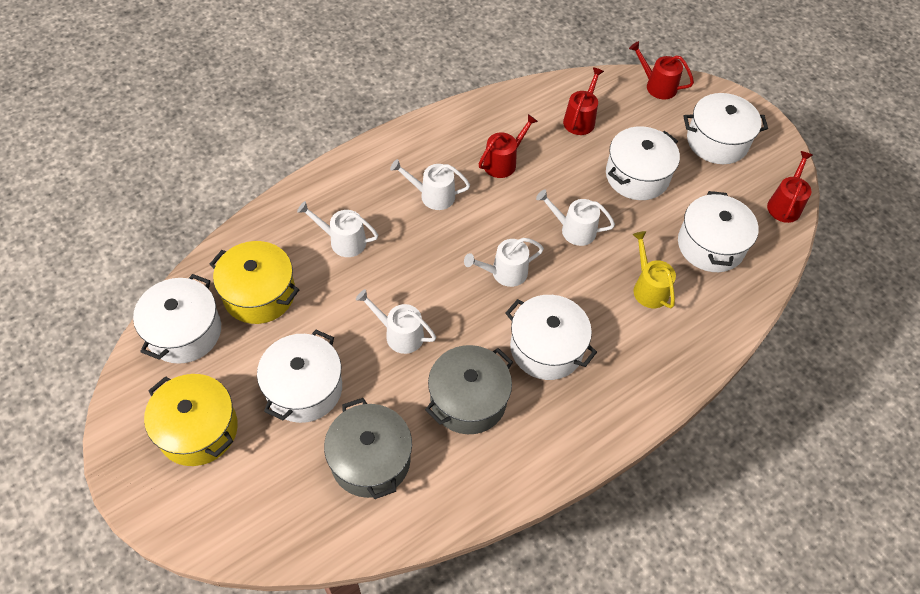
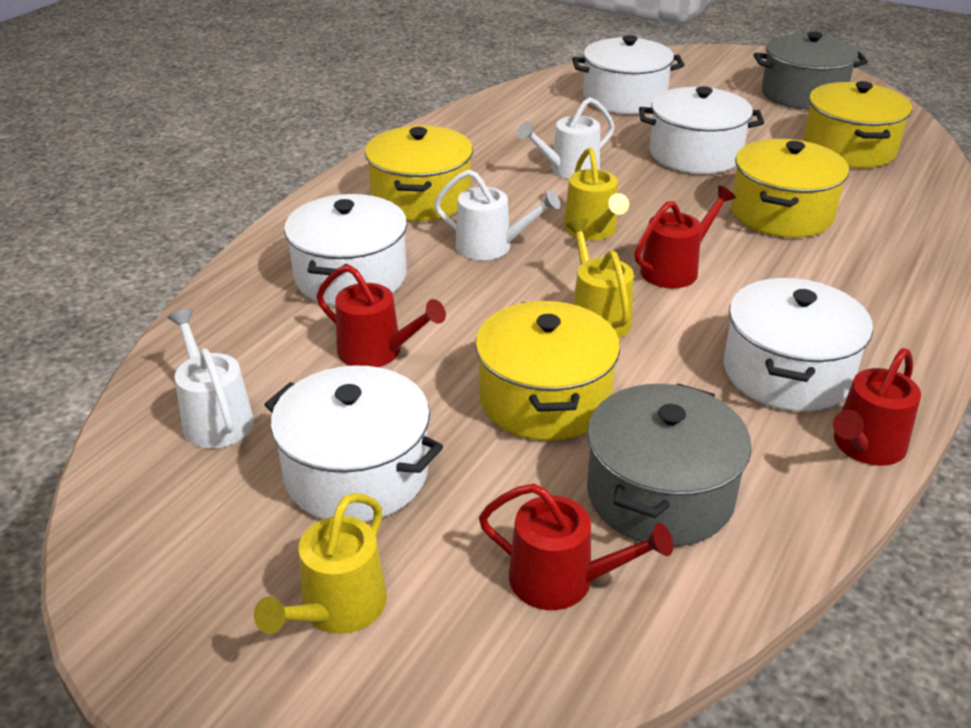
white pot: [133,274,221,364] [257,330,342,423] [506,295,597,380] [606,126,680,200] [678,191,759,272] [683,93,768,164] = 6 -> [264,365,443,522] [284,194,407,306] [572,35,684,114] [639,86,764,174] [724,278,873,412] = 5
white watering can: [297,201,378,257] [356,289,436,354] [390,159,470,210] [464,238,544,287] [536,190,615,246] = 5 -> [167,309,254,448] [434,170,561,260] [517,97,615,179] = 3
yellow pot: [144,374,238,466] [209,241,299,324] = 2 -> [365,125,473,221] [475,301,620,441] [731,139,849,238] [803,81,912,168] = 4
yellow watering can: [632,231,676,308] = 1 -> [254,493,387,634] [564,148,629,240] [566,219,634,338] = 3

